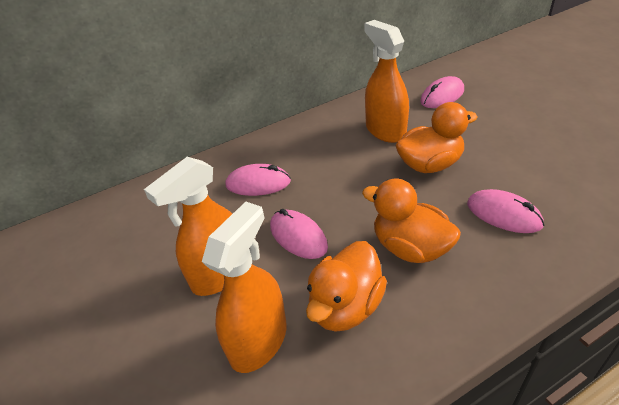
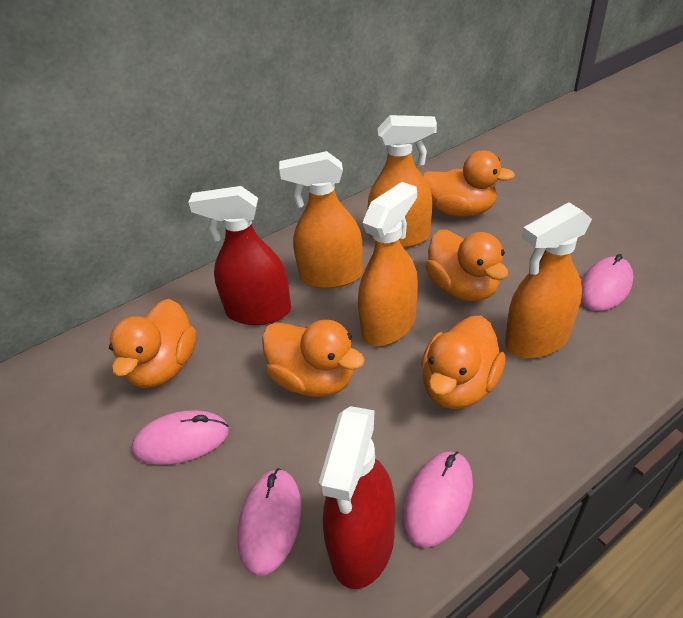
orange duck: [306,241,387,332] [362,178,461,263] [395,102,477,173] = 3 -> [109,299,197,388] [262,320,365,397] [421,316,505,409] [422,150,515,217] [425,230,509,302] = 5
orange spray bottle: [144,157,232,296] [202,202,287,373] [364,20,409,143] = 3 -> [279,151,363,289] [358,182,418,346] [368,115,437,248] [505,202,592,358] = 4
red spray bottle: none = 0 -> [188,186,291,325] [319,406,395,589] = 2

